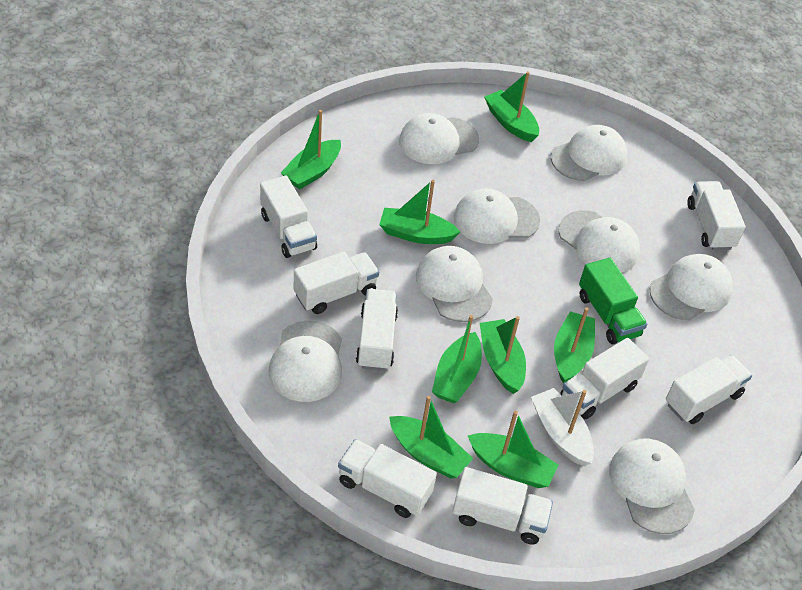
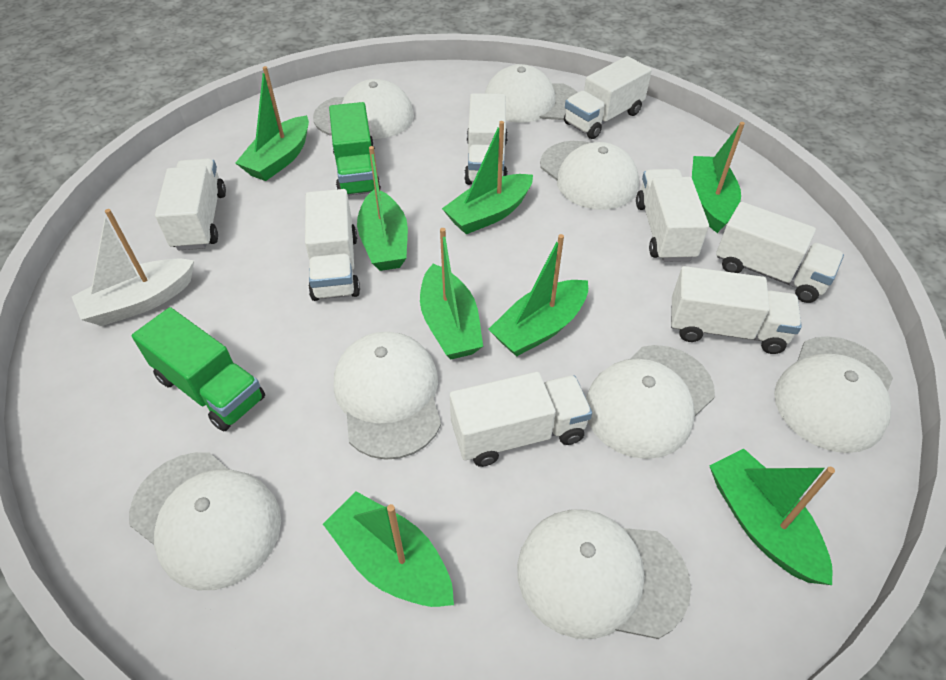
green truck: [579,258,647,344] = 1 -> [132,307,265,431] [329,102,381,196] = 2

